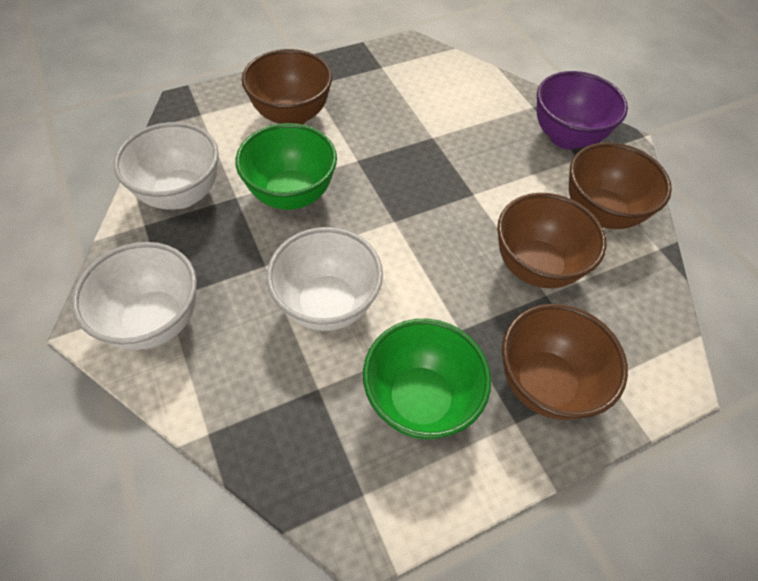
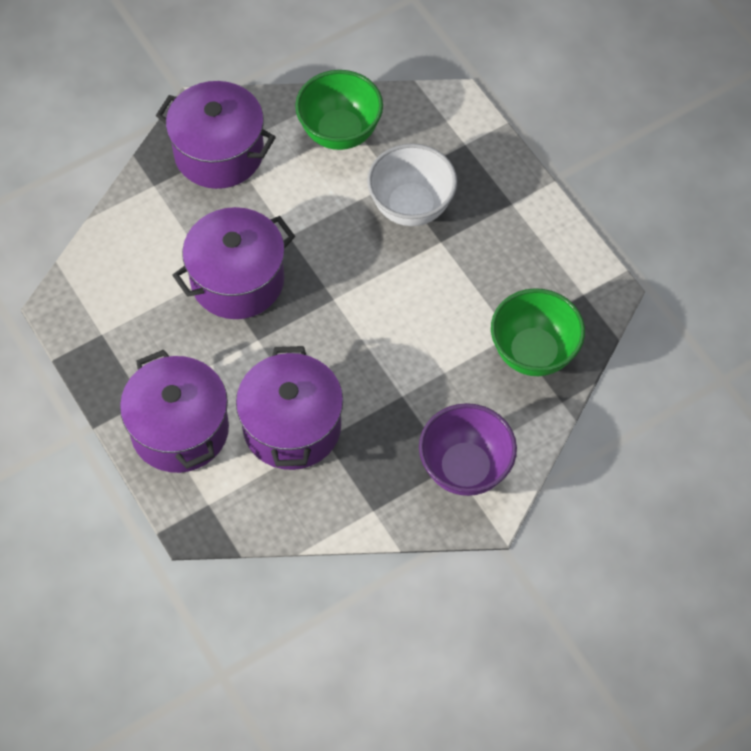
brown bowl: [242,49,332,125] [497,193,606,288] [502,304,628,420] [569,142,672,229] = 4 -> none = 0
purple pot: none = 0 -> [120,350,229,473] [156,81,276,189] [172,207,295,319] [236,346,343,470] = 4
white bowl: [72,242,197,350] [114,122,219,210] [267,227,383,331] = 3 -> [367,143,457,226] = 1

